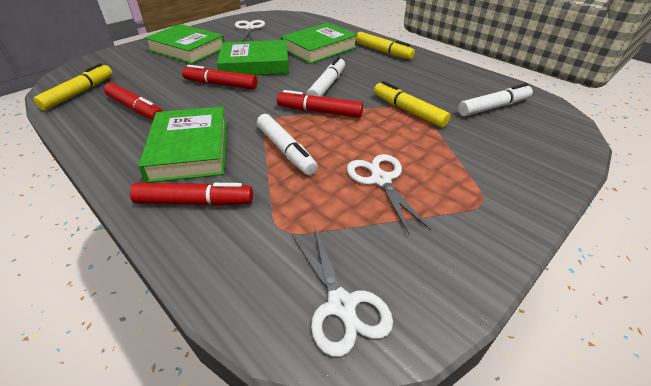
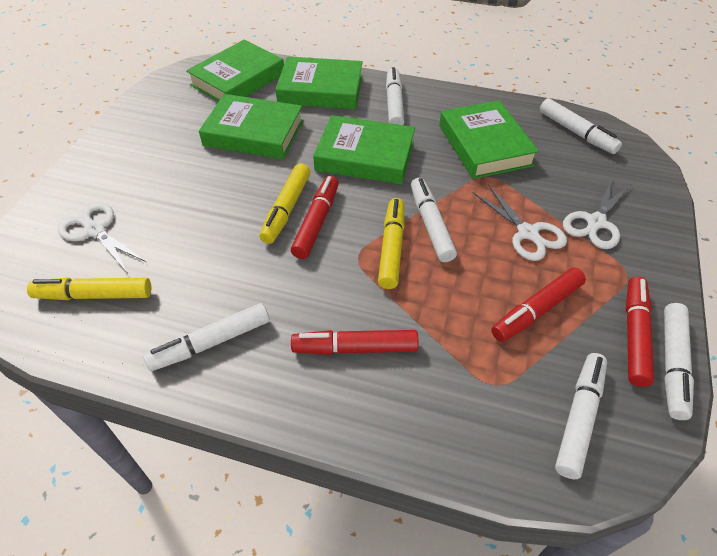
green book: [138,107,227,183] [144,24,225,64] [217,40,289,75] [281,23,358,64] = 4 -> [186,40,284,102] [199,94,304,159] [275,57,363,109] [313,115,415,184] [439,100,539,179] = 5
white marker: [257,114,318,175] [307,57,345,97] [458,83,533,116] = 3 -> [143,303,270,371] [386,67,404,125] [411,178,457,262] [540,98,622,154] [555,353,607,479] [664,303,694,420] = 6

